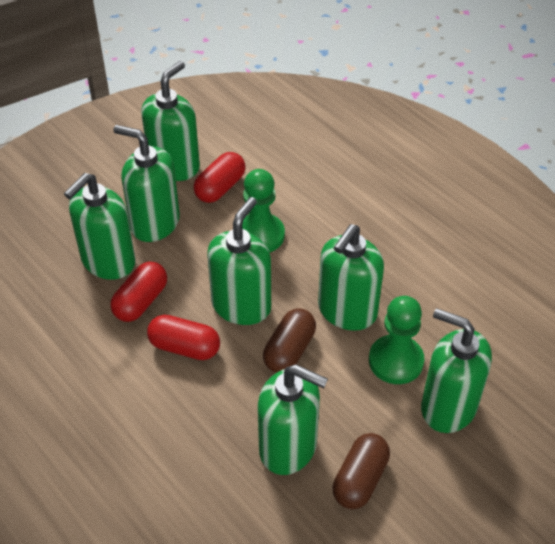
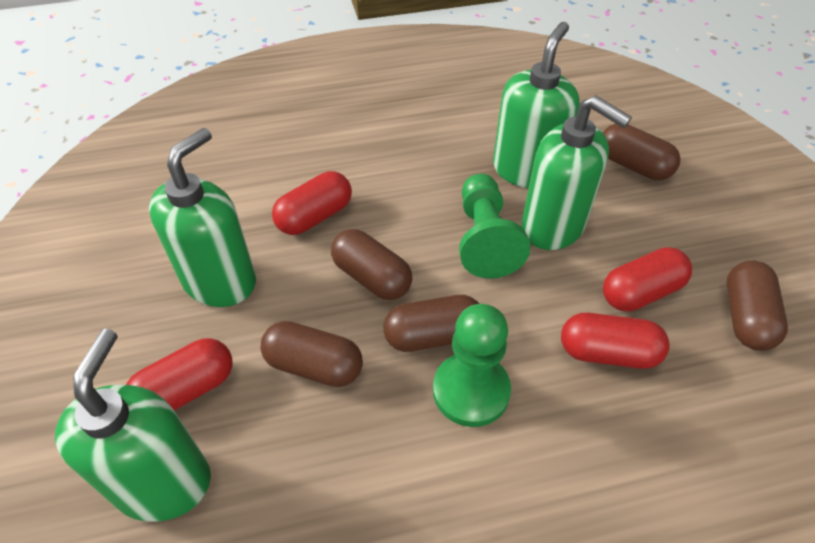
brown capsule: [263,309,316,373] [333,433,390,509] = 2 -> [261,321,363,387] [331,229,412,300] [383,295,479,352] [603,124,680,180] [727,260,788,351] = 5
green soap dispenser: [64,173,136,280] [113,125,180,242] [141,61,200,181] [207,197,271,325] [258,364,328,475] [318,224,384,331] [421,308,492,433] = 7 -> [55,329,211,522] [149,128,256,307] [493,22,580,188] [521,95,632,250] = 4
red capsule: [110,262,167,322] [147,315,220,360] [193,152,246,203] = 3 -> [126,338,232,411] [272,171,352,235] [561,313,670,369] [603,247,692,312] = 4

